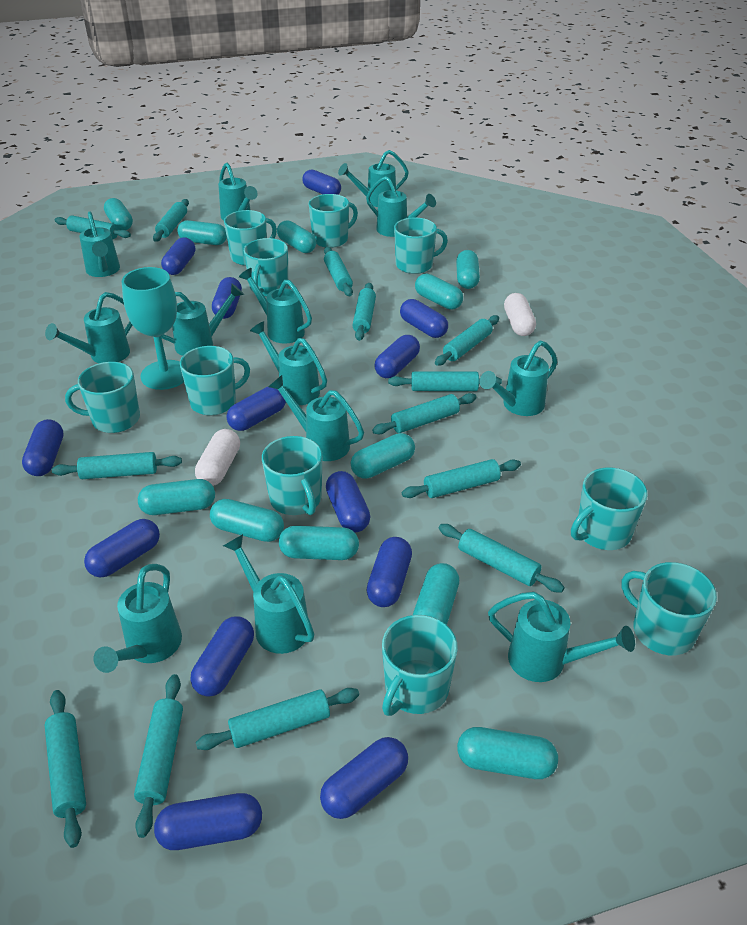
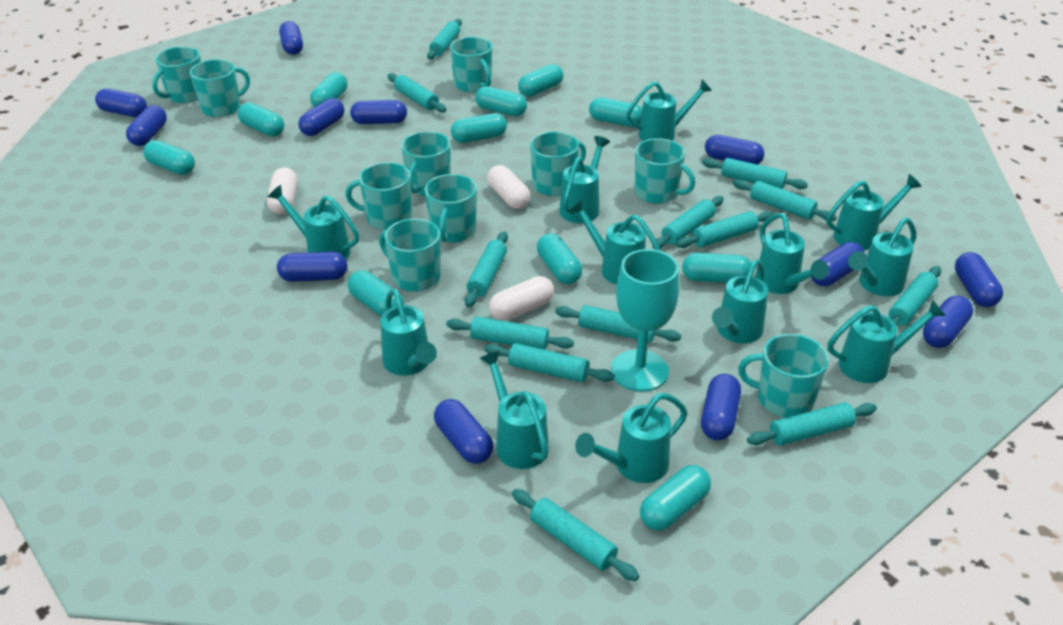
blue capsule: [22,419,64,476] [84,519,160,577] [154,793,262,850] [161,237,195,275] [191,616,254,697] [212,277,242,319] [227,387,286,431] [302,169,341,195] [320,737,408,819] [326,471,370,533] [366,537,412,607] [374,335,420,378] [400,299,448,338] = 13 -> [95,89,147,117] [126,105,167,146] [277,252,347,282] [279,21,303,55] [298,98,344,136] [350,100,407,124] [434,399,493,464] [701,374,741,440] [705,135,764,165] [811,242,865,286] [923,296,973,348] [955,252,1003,307] = 12
turquoise watering can: [45,292,132,363] [79,211,120,277] [94,564,182,673] [161,283,244,356] [218,163,258,221] [223,534,314,654] [239,268,312,344] [250,321,327,405] [268,375,364,461] [338,150,409,207] [366,176,436,237] [479,340,558,416] [488,592,635,682] = 13 -> [268,185,359,259] [380,288,437,376] [480,351,549,469] [559,136,610,223] [569,199,661,284] [575,393,688,483] [626,80,712,141] [712,259,768,343] [755,213,829,294] [827,174,922,250] [827,299,946,383] [848,217,916,297] = 12
white capsule: [195,429,240,486] [504,293,536,336] = 2 -> [267,167,297,214] [487,165,530,209] [489,276,554,321] = 3

